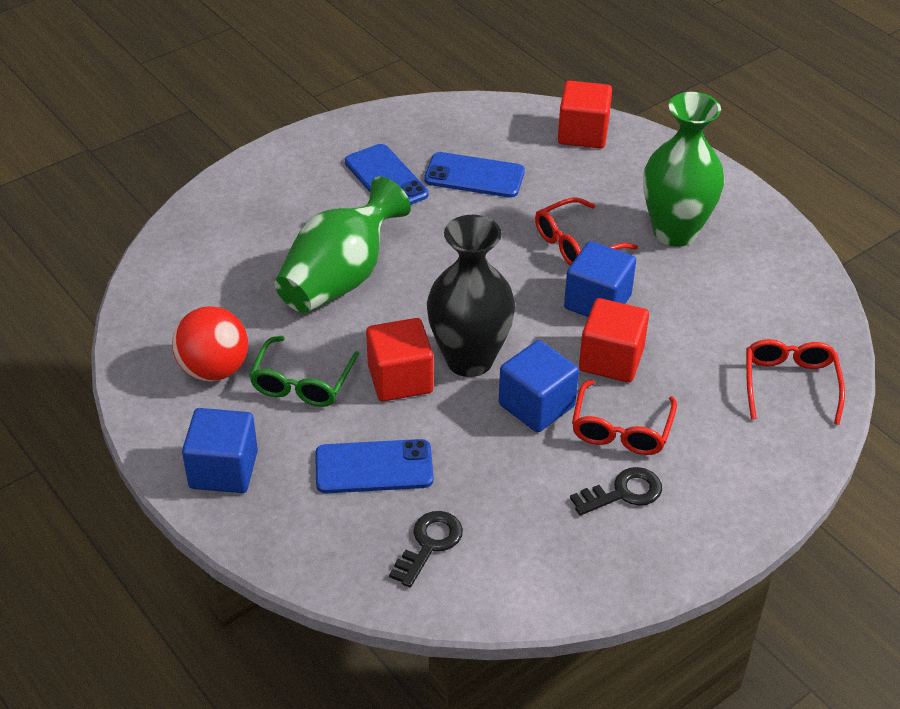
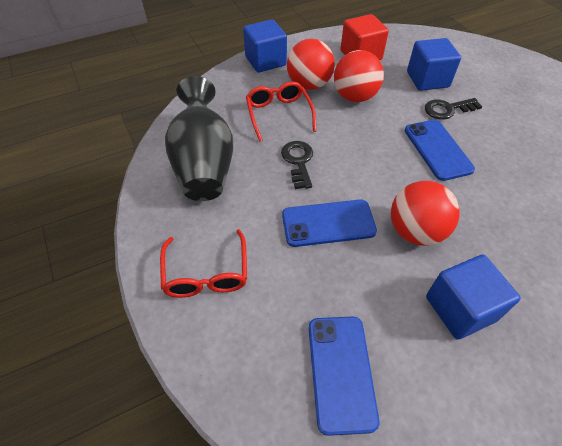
green glasses: [249,336,359,407] = 1 -> none = 0
green vase: [275,177,411,313] [643,92,725,247] = 2 -> none = 0
red ball: [172,306,248,382] = 1 -> [287,39,335,90] [334,50,384,102] [391,181,460,246] = 3
red cube: [366,318,433,402] [558,81,612,149] [579,298,649,383] = 3 -> [340,14,389,60] = 1
red glasses: [535,197,638,266] [572,380,677,455] [746,339,845,425] = 3 -> [160,229,247,298] [246,82,316,142] = 2

